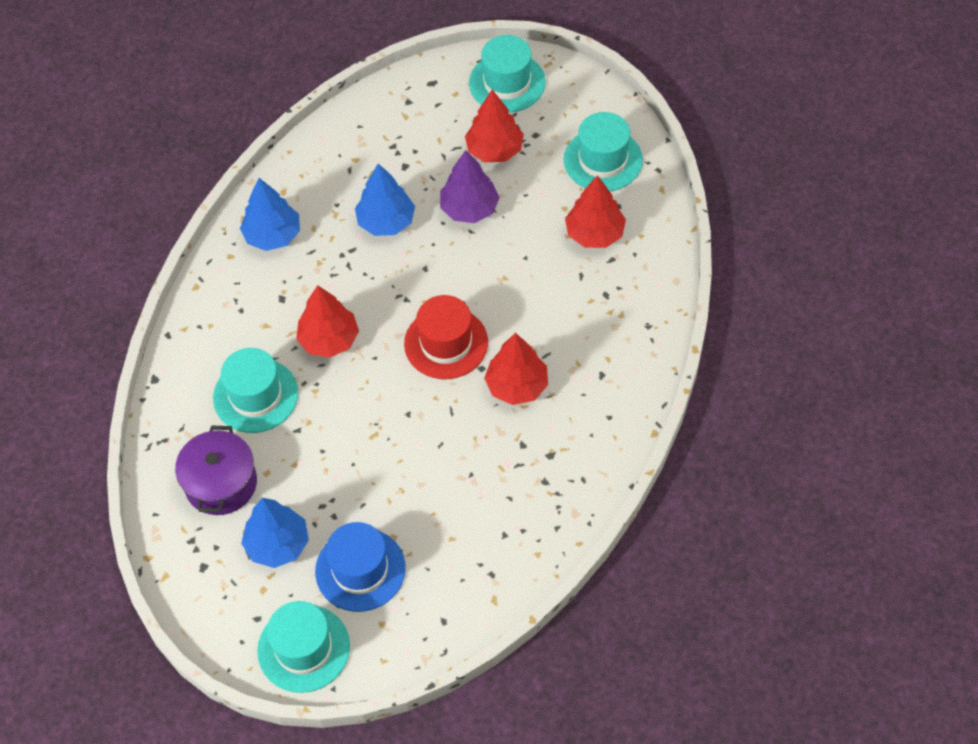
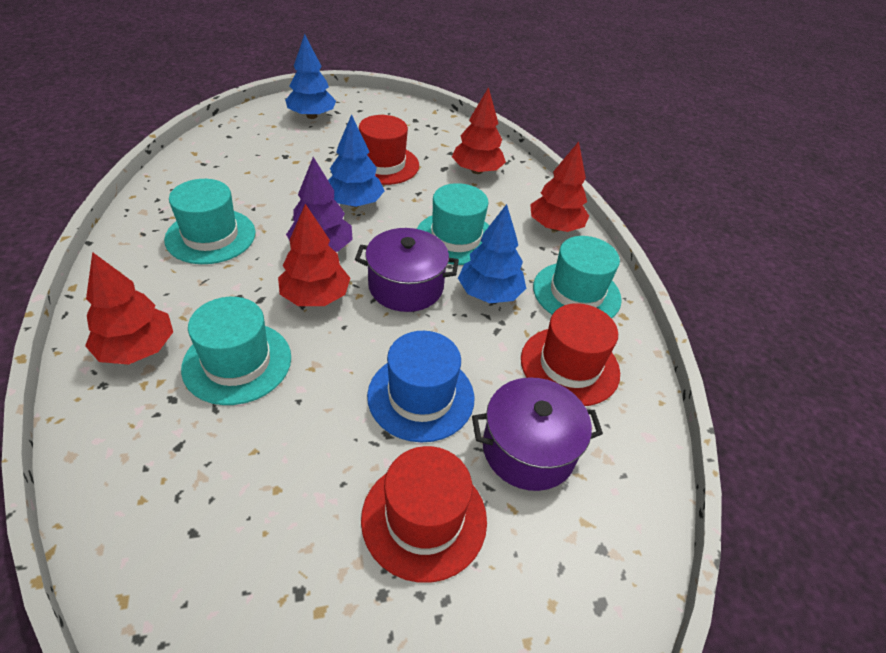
purple pot: [175,426,257,515] = 1 -> [355,228,459,312] [472,377,603,491] = 2
red hat: [404,295,488,379] = 1 -> [359,115,419,185] [361,446,487,583] [521,303,620,406] = 3

